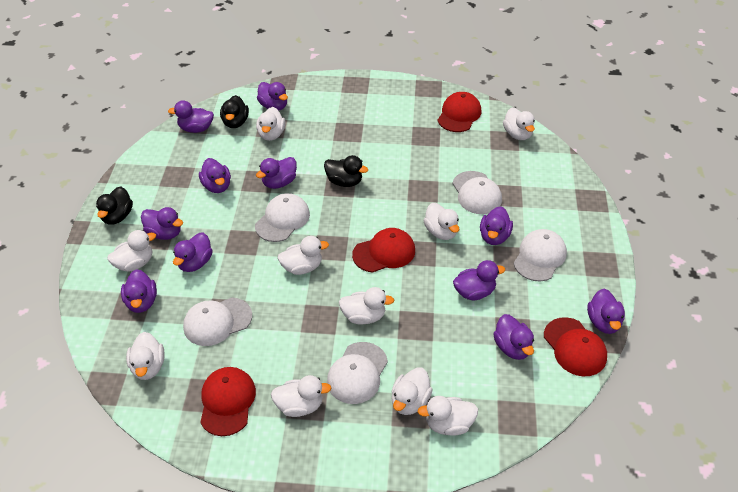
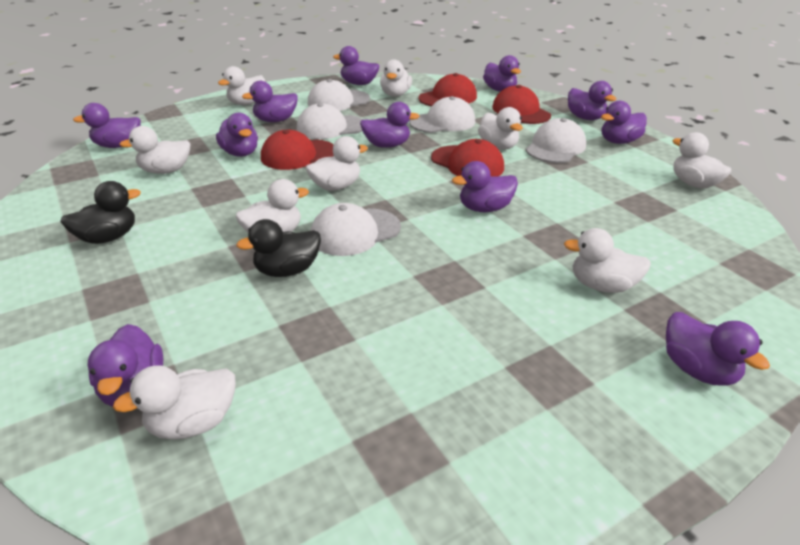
black duck: [96,186,133,225] [220,95,249,128] [324,155,368,187] = 3 -> [60,181,141,244] [236,219,321,277] = 2
white duck: [107,230,156,272] [126,332,165,380] [256,107,285,141] [271,375,331,417] [277,236,329,275] [339,287,394,325] [392,367,433,415] [418,396,478,436] [423,203,460,240] [503,108,535,140] = 10 -> [113,366,236,439] [119,126,191,174] [218,66,265,105] [236,179,309,233] [306,136,368,191] [380,59,412,97] [478,107,523,150] [564,228,651,293] [673,132,731,189] = 9

